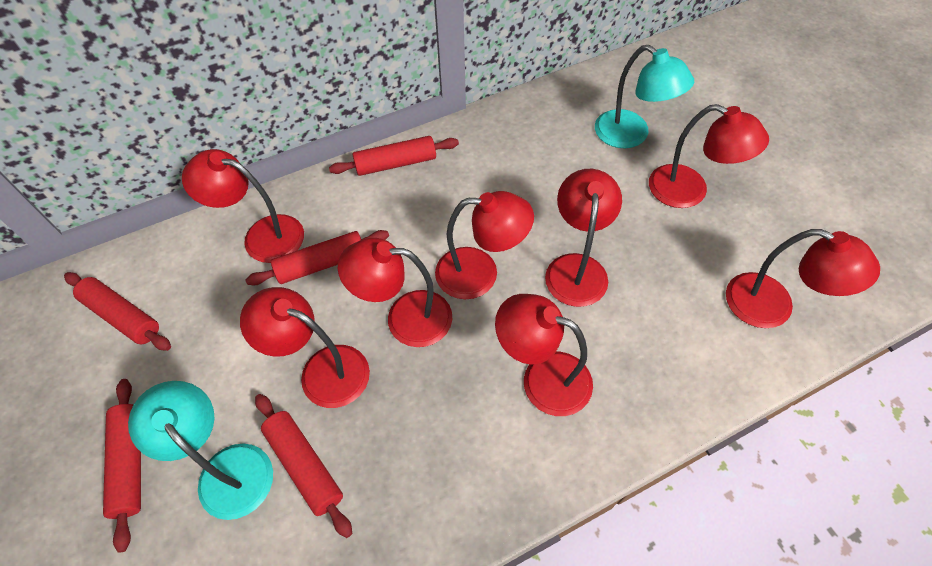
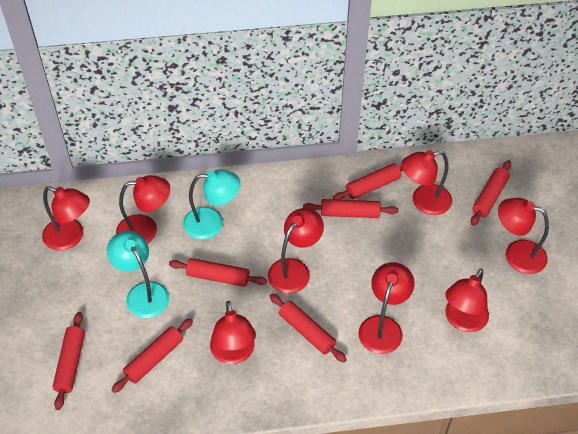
red rolling pin: [64,272,171,351] [103,379,141,553] [245,230,389,285] [255,394,352,538] [329,136,459,176] = 5 -> [53,312,85,410] [112,318,193,393] [169,258,267,287] [270,294,347,362] [303,199,398,218] [333,163,403,200] [471,160,511,226] = 7

